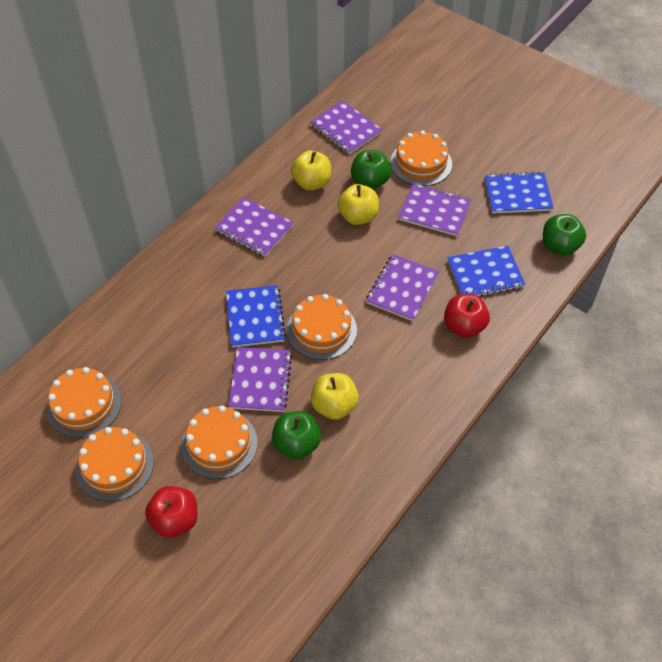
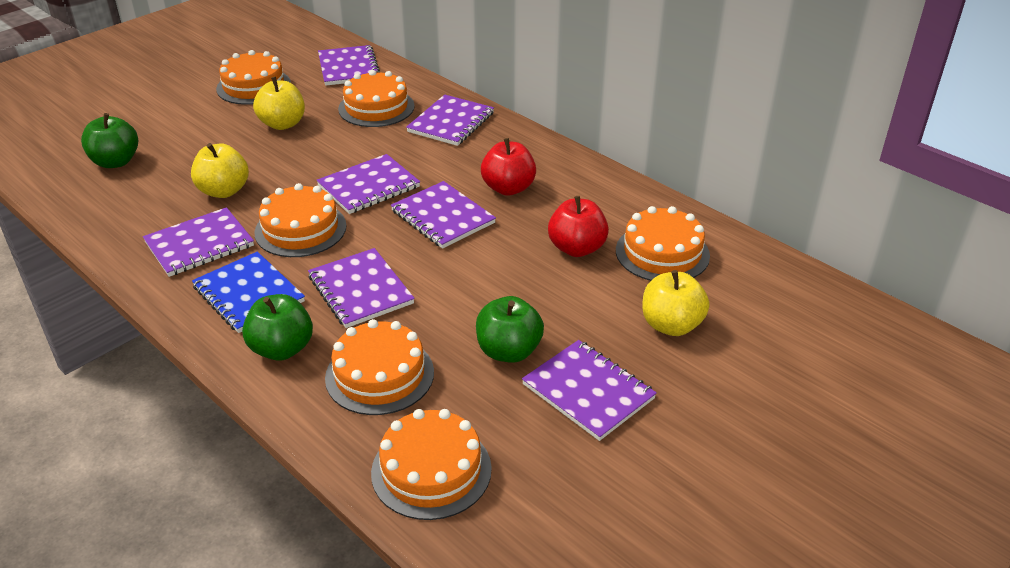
blue notebook: [226,285,286,348] [447,246,525,297] [485,172,554,214] = 3 -> [192,252,305,333] = 1
orange cake: [46,367,121,438] [76,427,154,502] [181,406,258,479] [287,294,357,360] [390,130,452,186] = 5 -> [216,50,291,105] [254,183,347,257] [325,319,434,415] [338,70,415,127] [371,409,492,520] [616,206,710,281] = 6
purple notebook: [215,197,294,257] [228,347,292,412] [310,100,382,154] [366,254,439,321] [398,183,472,236] = 5 -> [143,207,254,277] [308,248,415,328] [317,154,420,214] [318,45,380,86] [391,181,496,249] [406,94,494,146] [522,340,657,441] = 7

